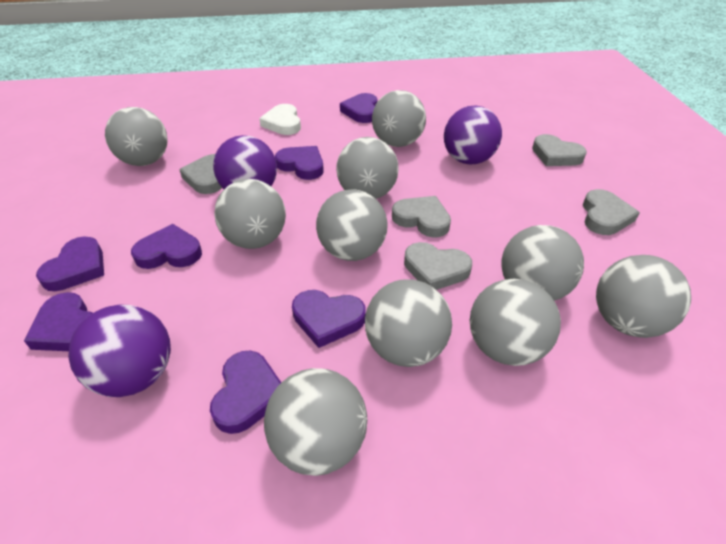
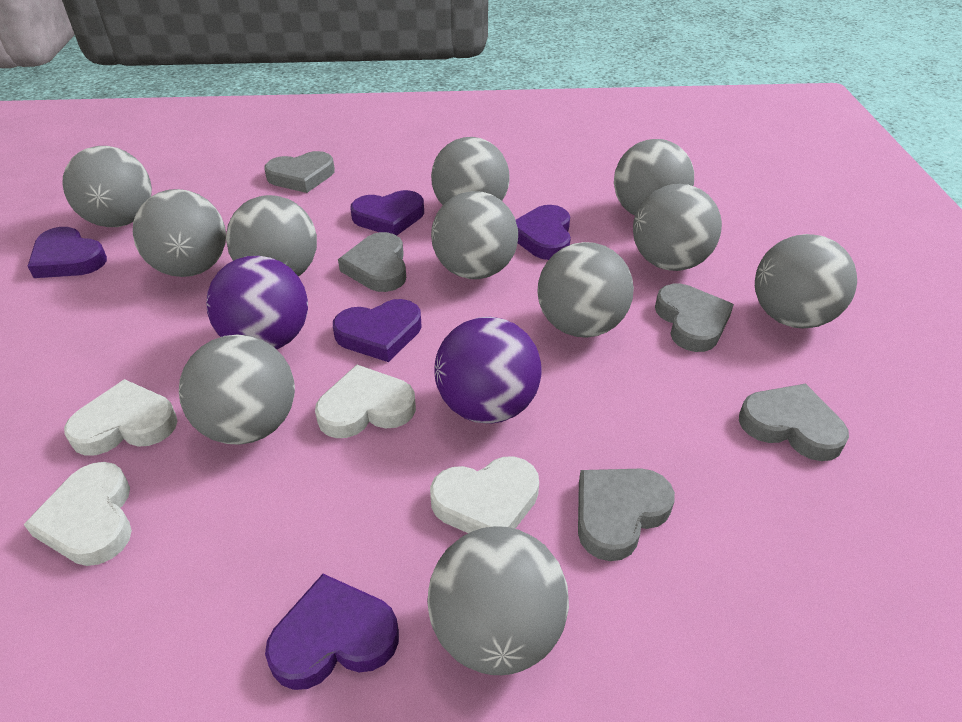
grey ball: [105,107,168,166] [215,179,286,249] [264,368,367,476] [316,189,388,261] [336,137,399,199] [365,279,452,367] [372,90,426,147] [470,279,561,366] [501,225,584,301] [596,255,691,338] = 10 -> [62,146,152,227] [133,189,226,277] [179,334,295,445] [226,195,317,276] [427,526,569,675] [431,137,509,205] [431,191,518,279] [537,242,634,338] [614,139,694,216] [633,184,722,271] [755,234,857,328] = 11
purple ball: [68,304,171,397] [213,135,277,189] [444,105,502,165] = 3 -> [206,256,308,349] [435,317,542,424] = 2
purple heart: [24,292,92,351] [36,237,104,291] [131,224,202,269] [210,350,281,434] [275,146,324,180] [292,290,366,348] [340,93,378,123] = 7 -> [27,227,107,278] [265,574,399,690] [333,299,422,362] [350,190,424,236] [516,205,571,260] = 5
white heart: [259,104,301,135] = 1 -> [23,462,132,566] [64,379,178,455] [315,365,416,438] [430,457,539,533] = 4

